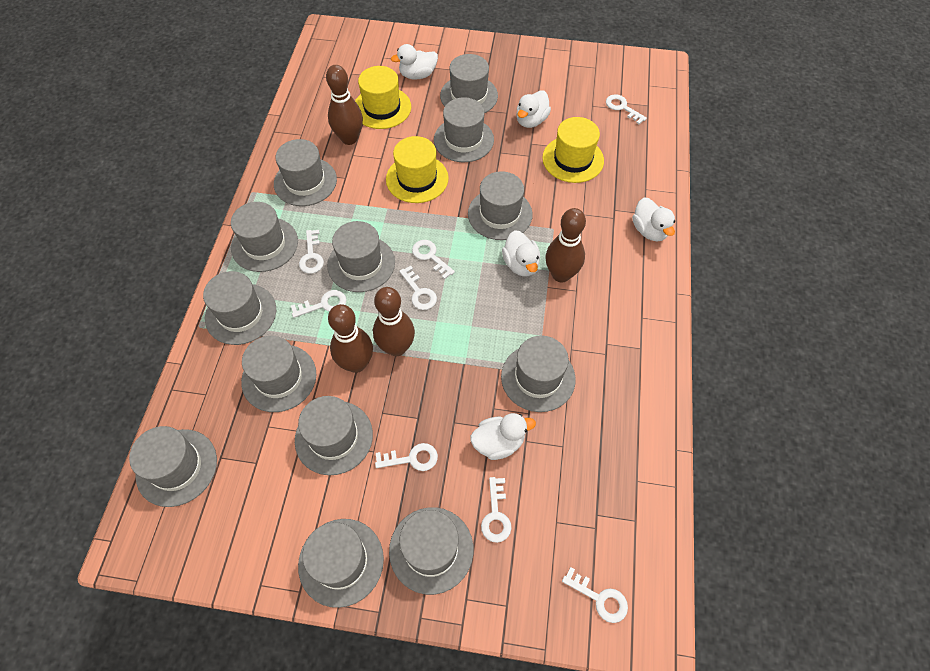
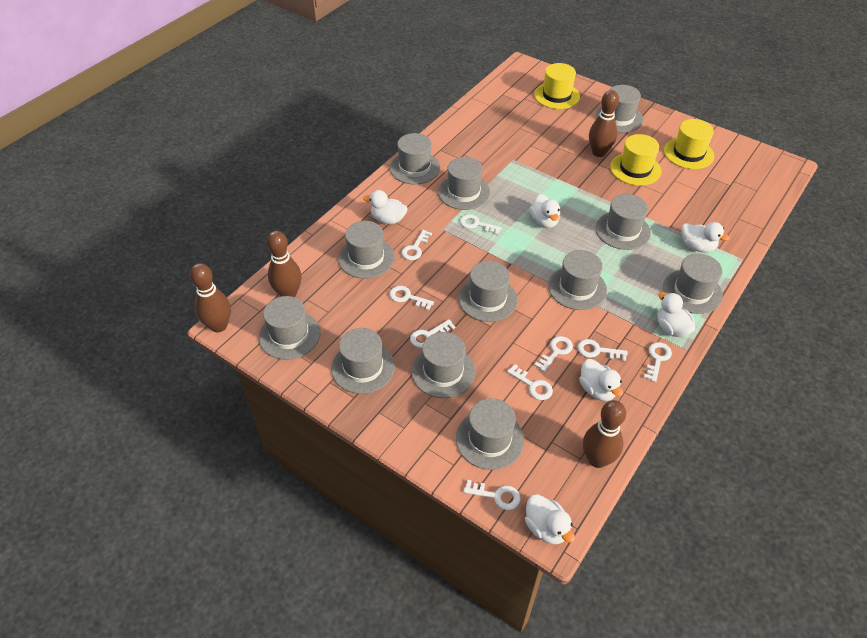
grey hat: [129,426,217,507] [203,271,276,345] [231,202,298,272] [241,336,316,412] [274,139,337,206] [295,396,373,475] [298,519,384,608] [327,221,395,292] [389,507,474,595] [434,97,494,162] [440,54,498,113] [468,171,533,240] [501,336,576,412] = 13 -> [259,296,321,360] [331,328,395,394] [338,221,395,279] [390,133,440,184] [412,332,475,398] [438,157,490,210] [456,398,524,470] [458,261,518,322] [548,250,607,310] [595,194,651,250] [596,85,643,132] [663,253,723,314] = 12
white duck: [391,44,438,80] [470,413,536,460] [502,230,540,277] [516,91,551,128] [632,198,675,241] = 5 -> [363,190,408,224] [525,494,575,544] [530,194,560,228] [579,359,623,401] [657,292,695,337] [681,222,729,253] = 6
white key: [291,290,346,318] [299,230,324,274] [375,443,438,471] [399,266,437,310] [412,240,455,279] [481,477,511,543] [562,567,628,623] [606,94,647,124] = 8 -> [389,286,434,310] [401,230,432,260] [410,319,455,348] [460,214,502,235] [464,480,520,510] [507,364,553,400] [534,336,573,372] [578,339,628,361] [644,342,672,382] = 9

